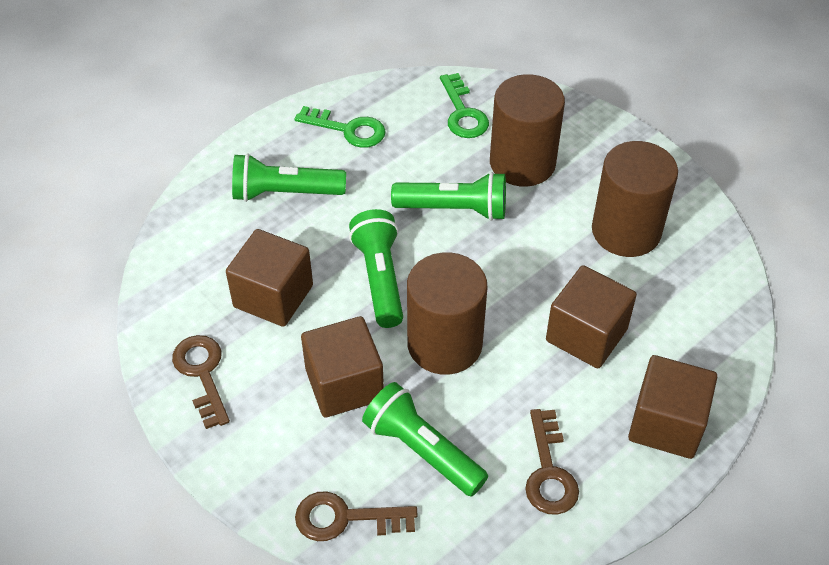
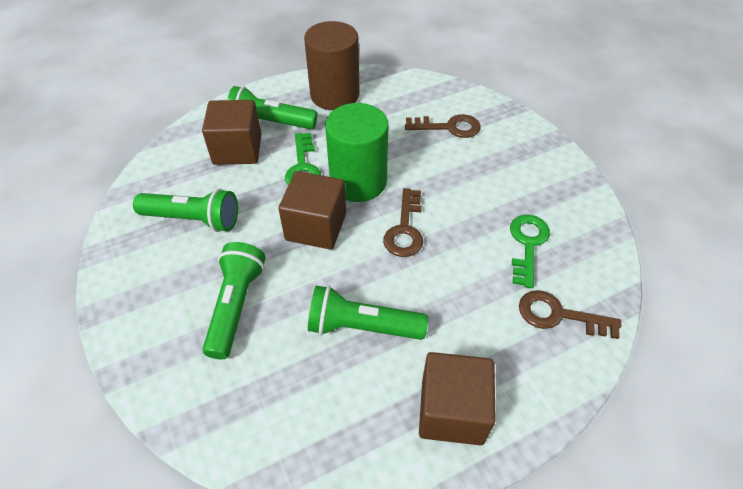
brown cube: [226,229,313,327] [301,316,384,418] [546,265,637,368] [628,355,717,459] = 4 -> [202,100,261,165] [278,171,346,249] [419,352,496,445] = 3
brown cylinder: [407,252,488,375] [490,74,565,187] [592,141,678,257] = 3 -> [304,21,360,110] = 1
green cylinder: none = 0 -> [325,103,389,202] = 1

